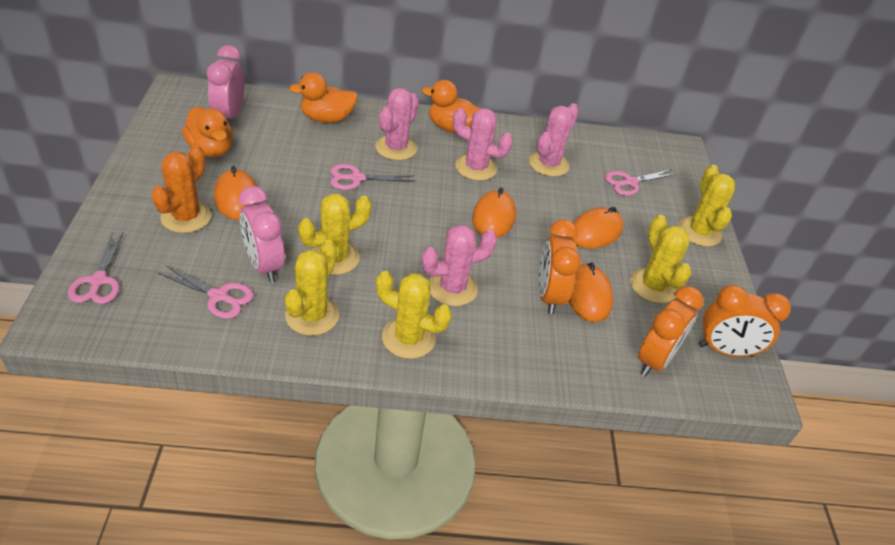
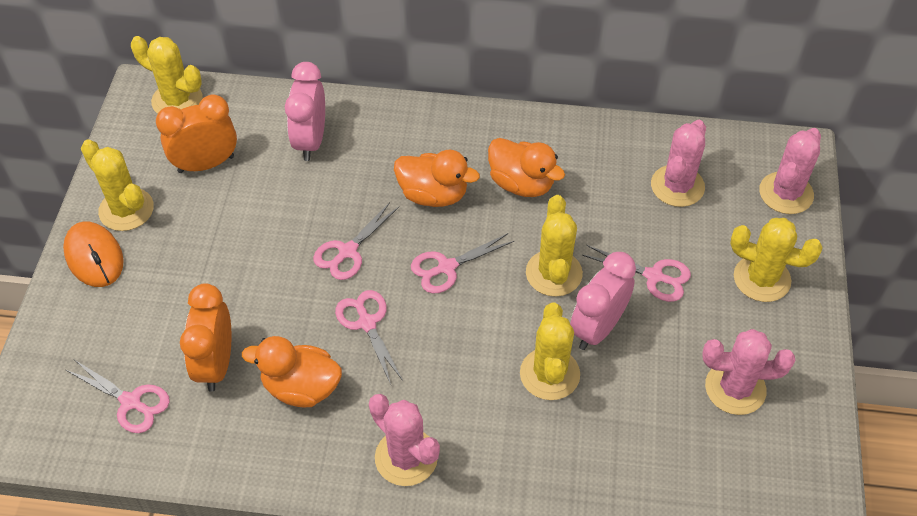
orange cactus: [151,145,211,233] = 1 -> none = 0
orange clock: [538,220,581,314] [638,286,703,377] [699,285,791,357] = 3 -> [156,95,237,173] [180,283,231,392] = 2
orange mouse: [214,166,258,220] [472,187,516,238] [569,262,614,322] [571,207,623,249] = 4 -> [63,221,124,287] = 1
pink scissors: [68,232,123,304] [158,265,254,319] [330,164,415,190] [605,169,677,196] = 4 -> [66,360,170,433] [313,202,399,280] [335,290,403,384] [411,233,514,293] [582,245,691,302] = 5

